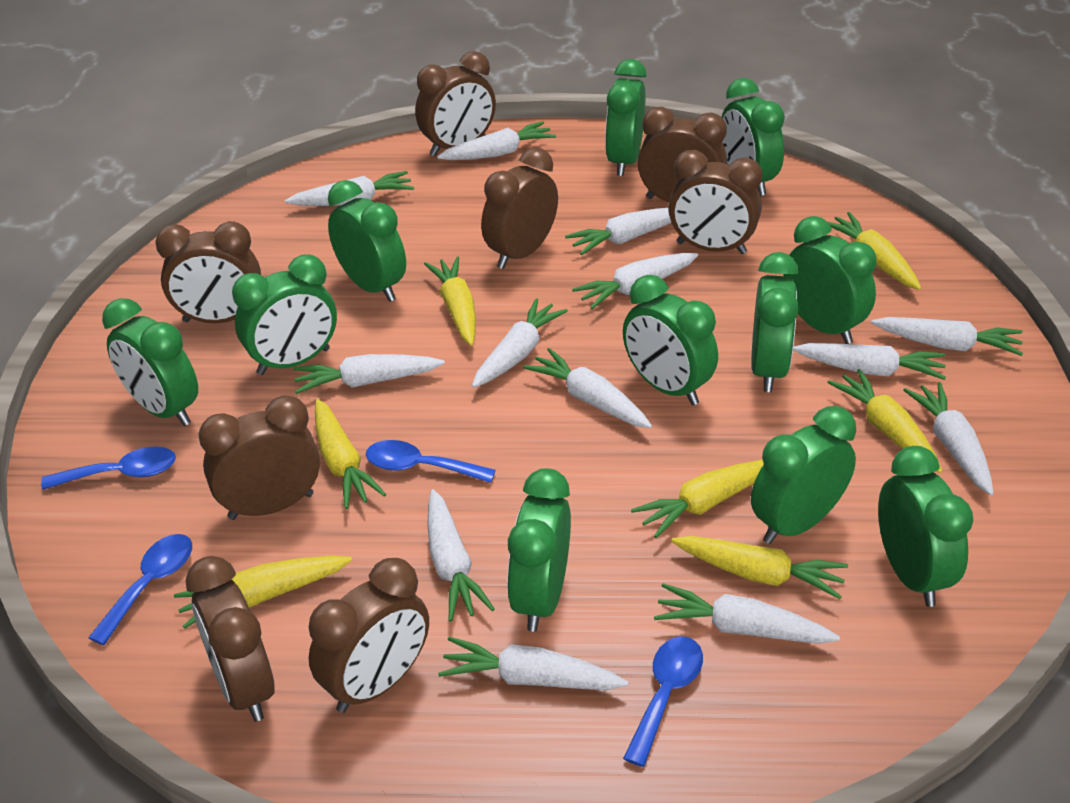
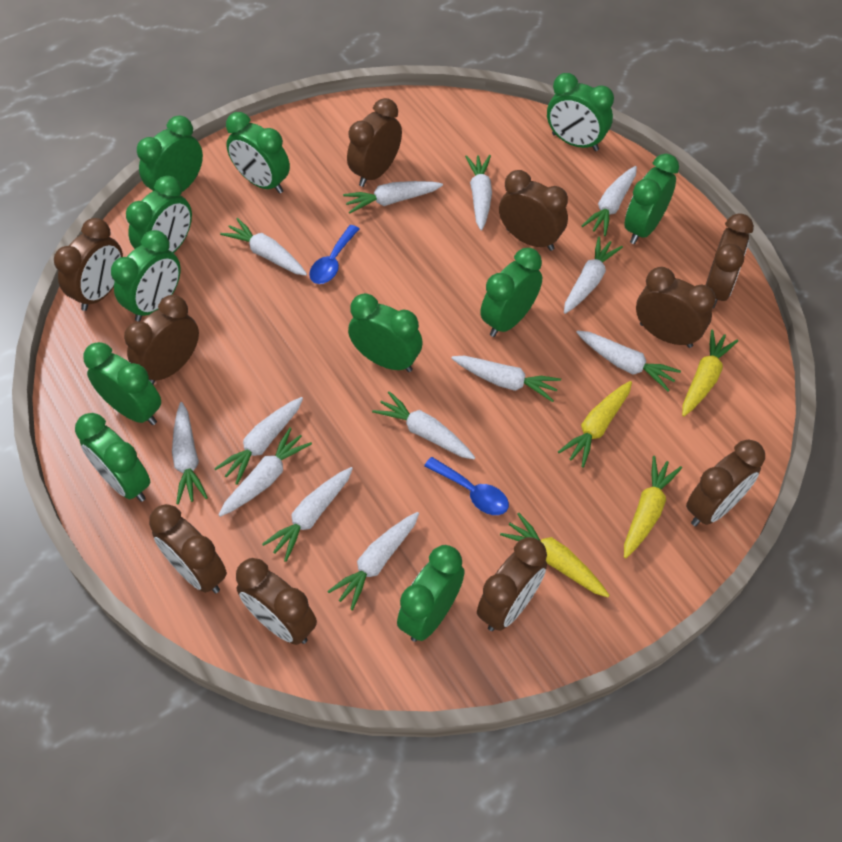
blue spoon: [41,446,176,490] [88,534,192,645] [366,440,496,483] [623,636,703,767] = 4 -> [309,225,359,284] [424,457,509,515] = 2
brown clock: [156,221,261,323] [186,556,275,722] [198,395,320,520] [309,558,429,713] [415,51,496,156] [481,147,558,269] [638,107,727,202] [668,150,762,254] = 8 -> [54,218,123,311] [124,295,199,385] [149,504,227,593] [236,558,317,645] [347,98,402,187] [477,537,547,631] [499,170,568,251] [636,267,716,348] [686,439,765,526] [706,213,754,309] = 10
yellow carrot: [174,556,352,629] [315,399,386,509] [424,257,476,346] [631,460,764,538] [671,536,848,599] [827,369,942,473] [828,212,921,290] = 7 -> [500,512,610,597] [558,381,632,468] [624,456,682,558] [682,329,738,417] = 4

